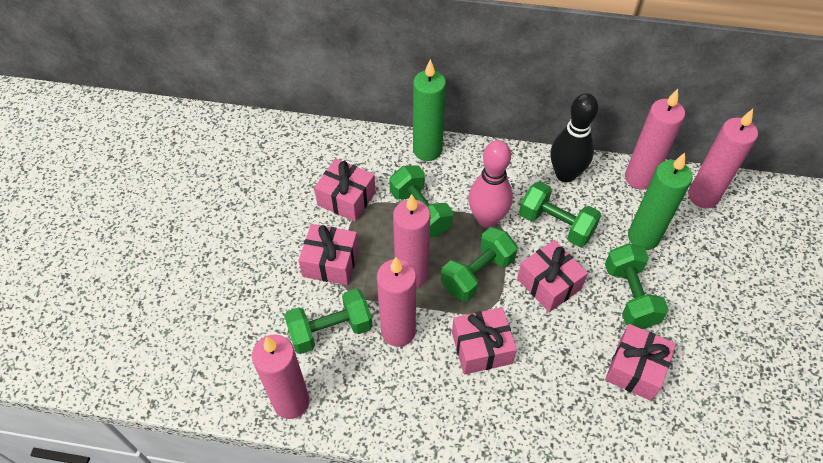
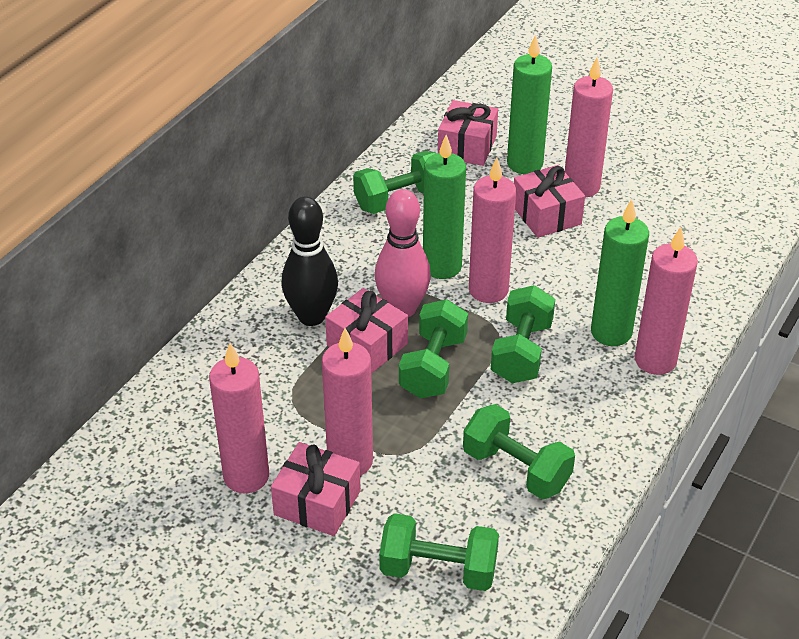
green candle: [413,59,446,161] [628,153,693,250] = 2 -> [423,135,466,279] [507,34,552,174] [591,199,649,346] = 3
pink gift: [298,224,359,285] [314,158,376,222] [452,307,517,375] [517,240,588,312] [605,324,676,401] = 5 -> [271,442,361,536] [325,288,408,374] [438,100,498,166] [514,165,585,238] = 4

